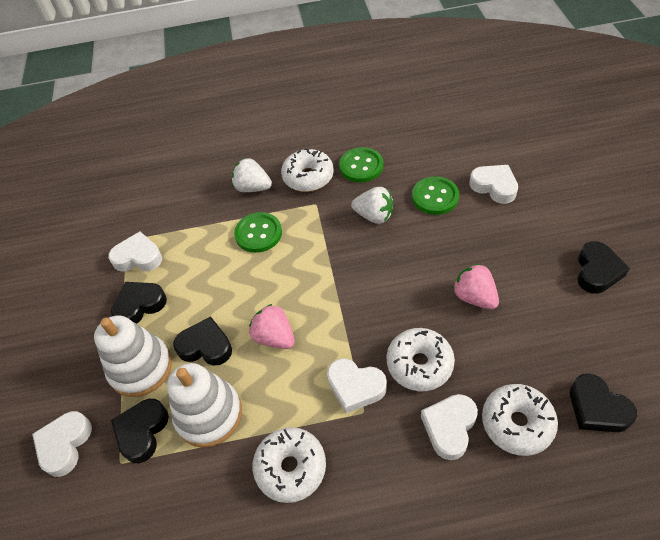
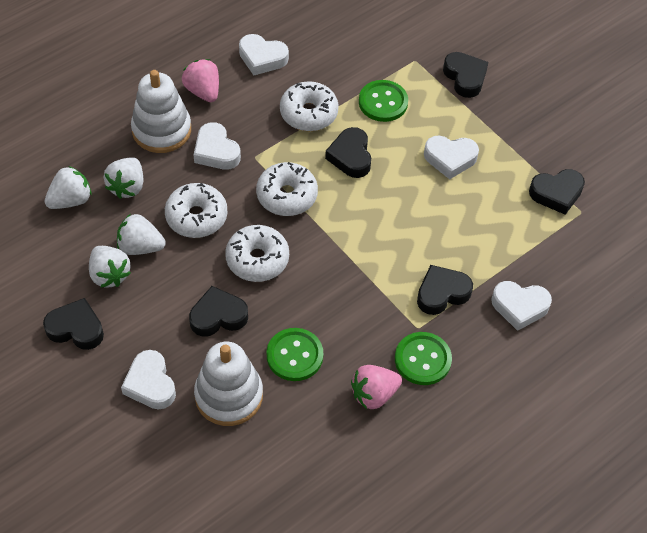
black heart: [111,282,167,324] [111,399,169,463] [173,316,232,366] [570,373,637,432] [577,241,630,294] = 5 -> [43,298,104,350] [189,286,248,336] [325,127,371,178] [417,265,473,315] [443,52,488,98] [529,169,585,215] = 6
white strawberry: [232,158,272,192] [351,187,393,224] = 2 -> [45,166,92,209] [89,246,131,288] [104,157,143,199] [117,214,166,255] = 4

